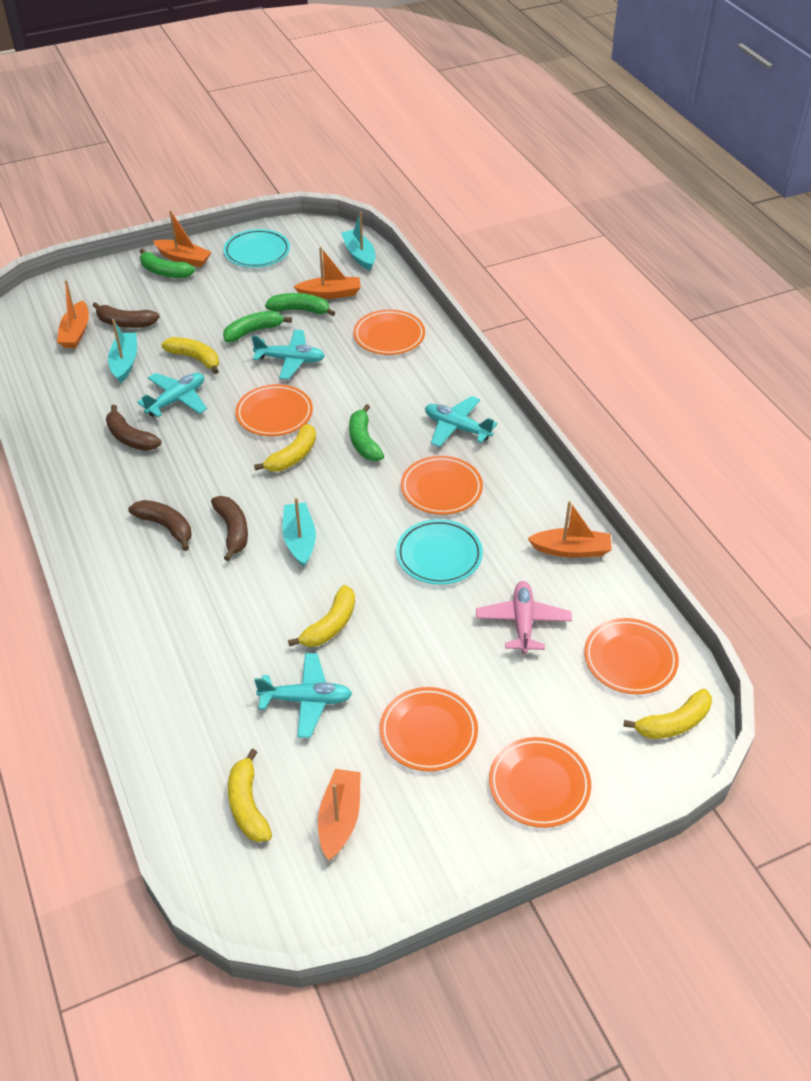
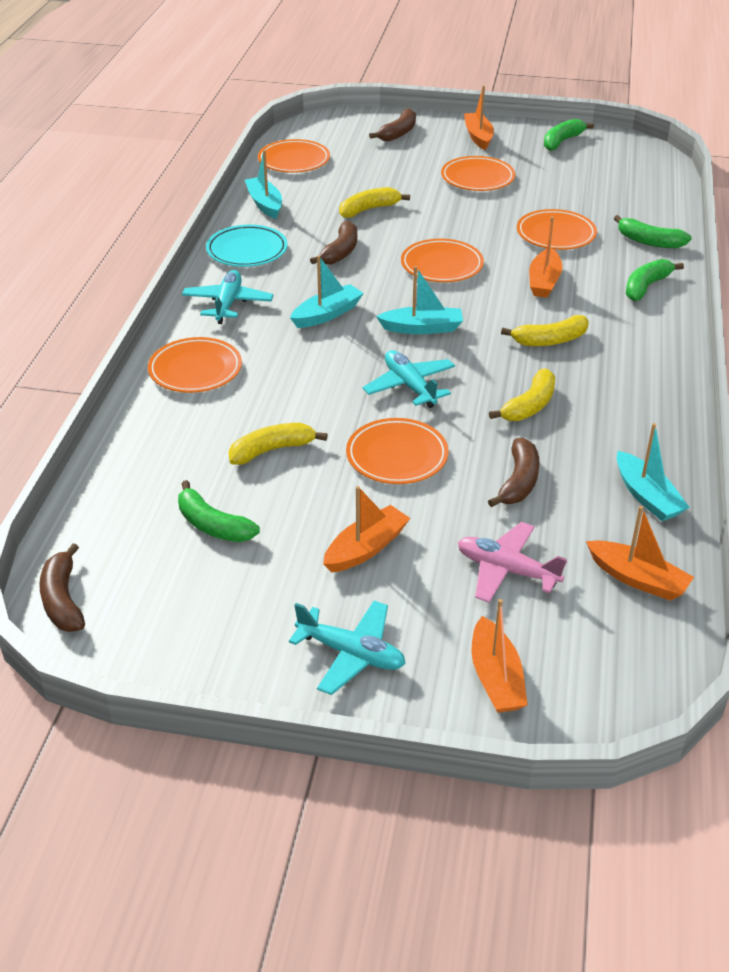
turquoise boat: [108,319,137,383] [282,498,316,567] [341,212,375,270] = 3 -> [245,150,282,219] [290,255,364,328] [376,266,463,334] [617,423,690,521] = 4
turquoise plane: [137,373,207,417] [251,330,325,380] [254,653,352,738] [425,396,497,447] = 4 -> [182,270,274,324] [289,601,406,695] [363,350,455,408] = 3
turquoise plate: [224,229,290,268] [396,519,483,585] = 2 -> [206,225,288,267] = 1
yellow banana: [161,337,219,374] [228,749,272,842] [254,424,316,471] [288,585,355,647] [623,689,712,739] = 5 -> [228,423,328,465] [339,187,410,218] [489,368,555,421] [501,315,589,346] = 4

